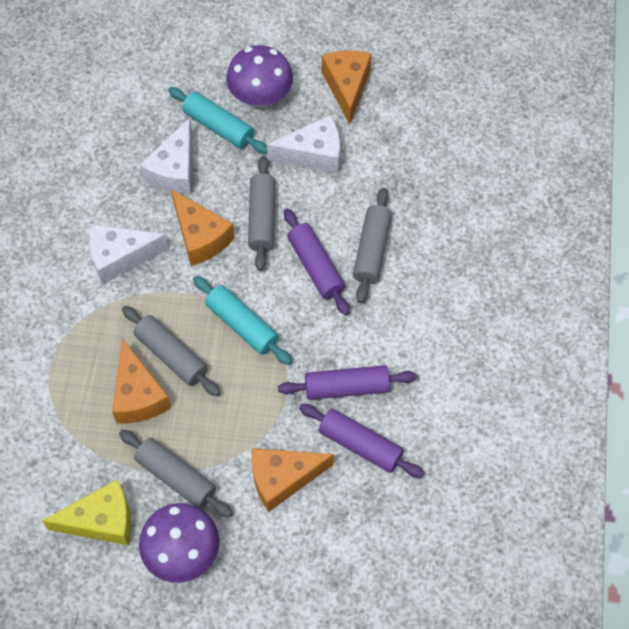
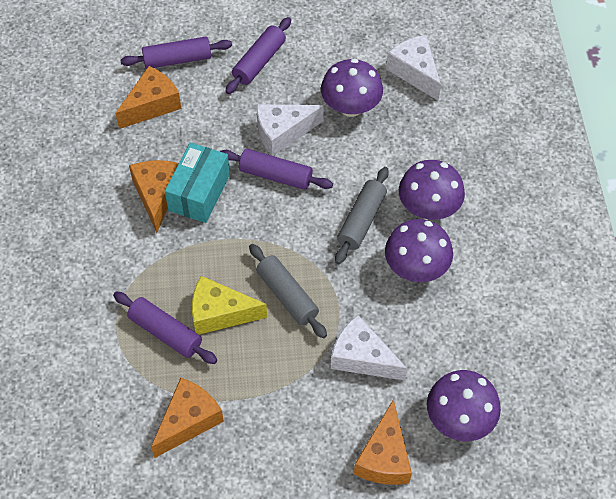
grey rolling pin: [119,430,233,518] [122,306,220,396] [248,156,275,271] [353,188,392,303] = 4 -> [249,244,327,338] [335,167,389,264] = 2
purple mushroom: [139,503,219,583] [226,45,293,107] = 2 -> [321,58,383,117] [385,219,453,282] [399,160,465,220] [427,370,501,441] = 4
purple rolling pin: [278,365,417,400] [284,209,350,315] [299,404,424,478] = 3 -> [113,292,217,364] [120,36,232,69] [220,149,333,190] [225,17,291,94] = 4
turquoise box: none = 0 -> [165,143,230,223] = 1
turquoise rolling pin: [168,87,267,154] [193,276,292,365] = 2 -> none = 0

